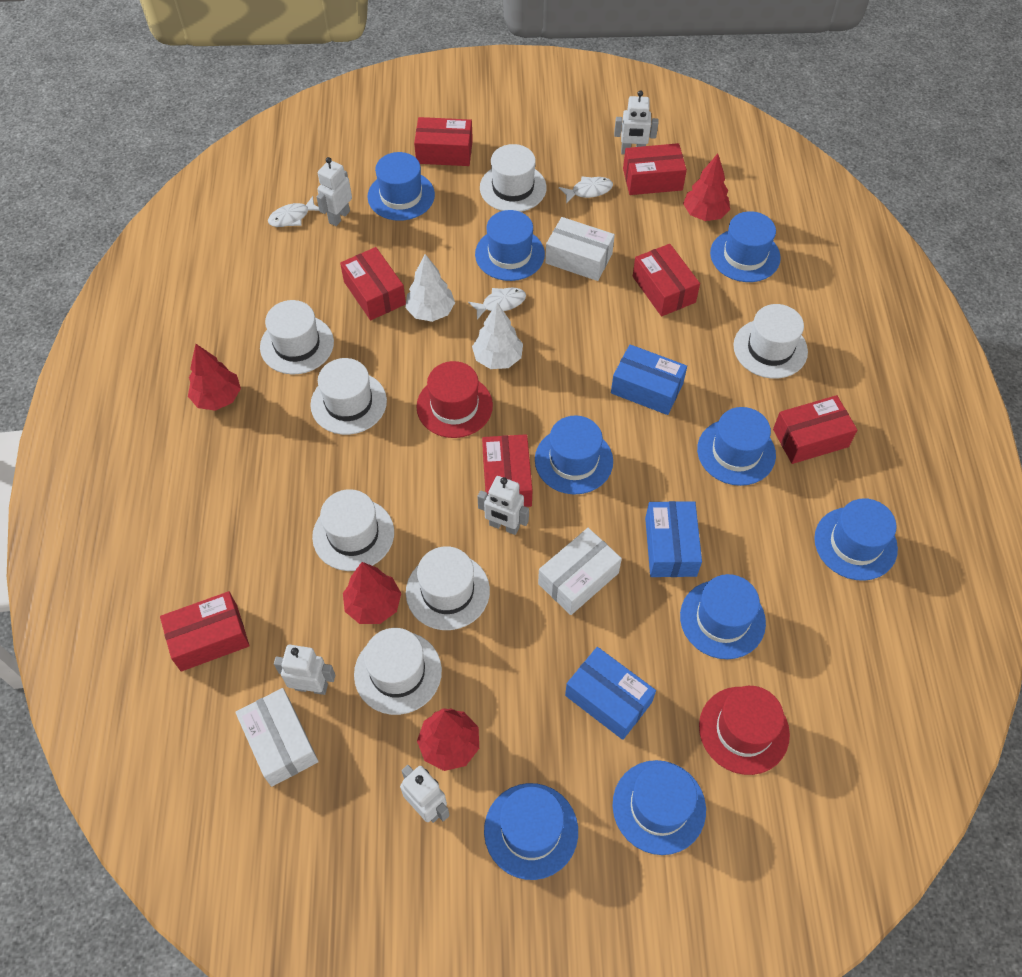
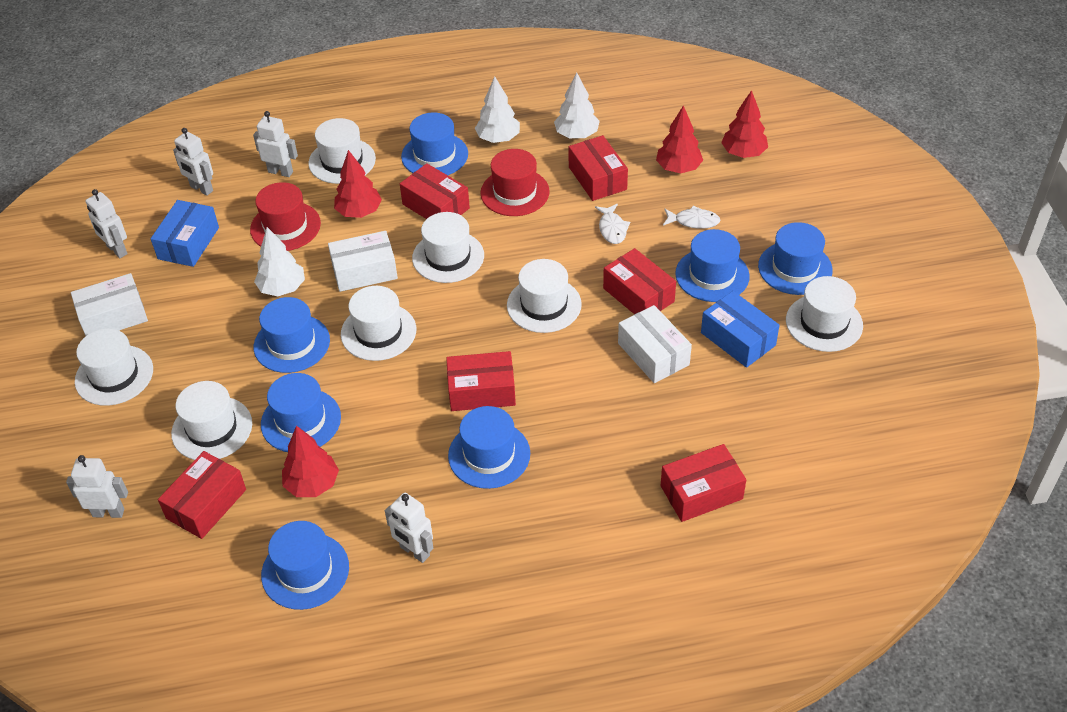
blue box: [565,647,656,740] [611,344,687,415] [645,501,702,577] = 3 -> [151,200,219,267] [701,291,780,368] = 2
blue hat: [367,152,435,221] [475,210,545,281] [484,783,578,880] [535,415,613,495] [613,760,706,855] [680,574,766,659] [697,407,776,486] [710,211,781,282] [814,498,898,581] = 9 -> [254,297,330,373] [261,373,341,452] [261,521,349,610] [401,113,468,175] [448,406,530,489] [675,229,750,302] [758,222,833,295] = 7
red box: [160,591,250,671] [340,247,406,320] [414,117,473,166] [482,434,532,507] [623,143,687,195] [633,244,700,316] [773,395,857,464] = 7 -> [158,451,246,539] [400,163,470,219] [446,351,516,411] [568,135,628,201] [603,248,676,314] [660,444,746,522] = 6
white fish: [268,196,319,227] [468,287,526,319] [559,176,613,203] = 3 -> [595,204,630,244] [663,206,720,229] = 2
white tree: [405,254,455,322] [472,303,523,369] = 2 -> [254,227,305,296] [475,76,520,143] [554,72,600,139] = 3

